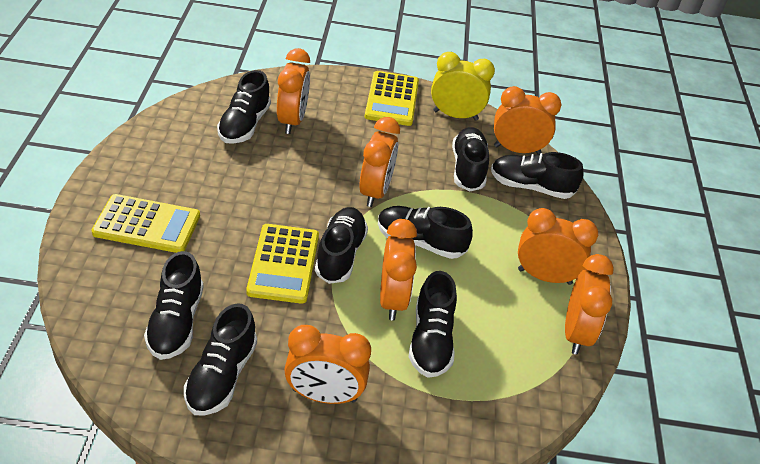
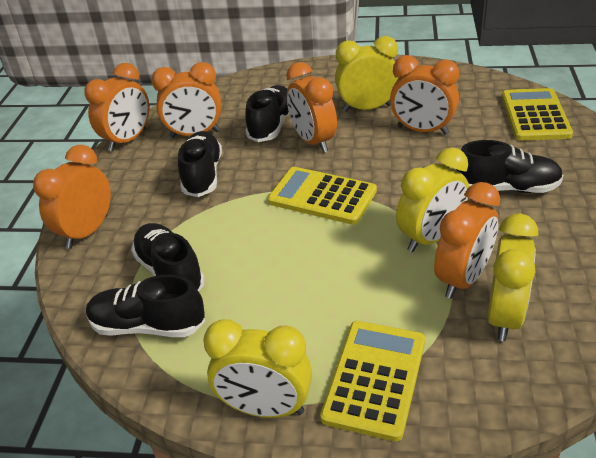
black shoe: [144,251,204,360] [184,303,257,416] [217,70,271,144] [315,207,368,284] [378,206,473,259] [409,271,457,378] [452,127,489,191] [491,152,584,199] = 8 -> [86,275,205,337] [131,223,205,291] [178,131,222,197] [245,85,289,142] [455,140,563,193] = 5
orange clock: [277,48,310,134] [284,325,371,404] [359,117,400,207] [380,219,417,321] [494,86,561,154] [518,208,598,285] [565,254,614,355] = 7 -> [33,145,111,249] [84,63,149,151] [151,62,222,138] [286,62,337,153] [390,55,459,134] [434,182,500,299] = 6
yellow clock: [431,52,495,121] = 1 -> [203,319,312,418] [335,36,399,112] [396,147,469,252] [487,214,538,341] = 4

